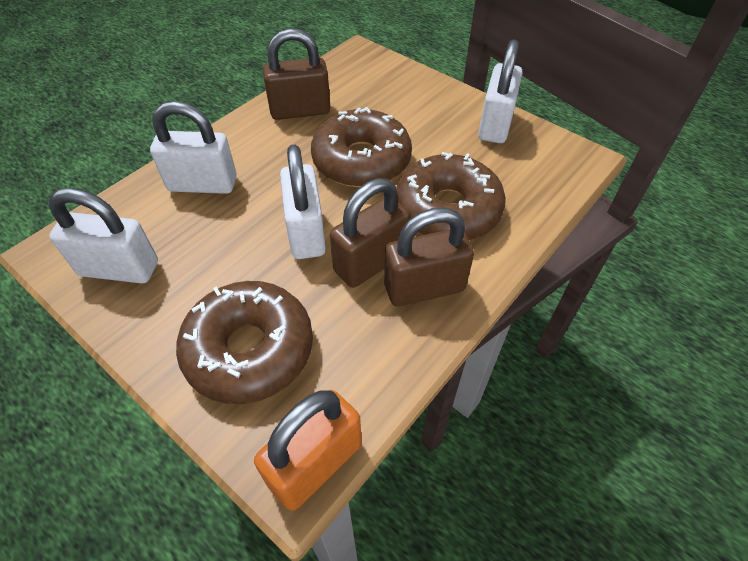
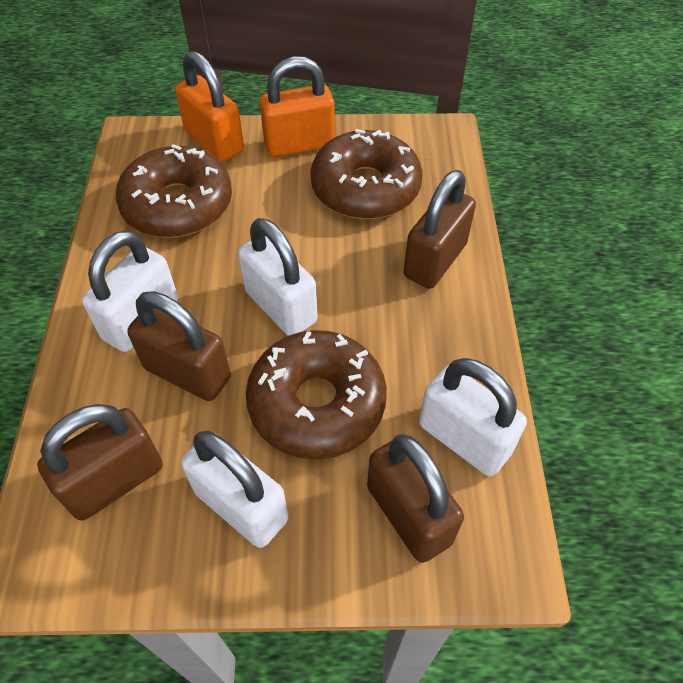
brown padlock: [263,28,331,120] [330,178,411,288] [384,207,474,307] = 3 -> [37,404,163,521] [127,291,231,401] [367,434,464,563] [404,170,476,289] = 4
orange padlock: [254,390,362,511] = 1 -> [175,51,244,162] [259,56,335,157] = 2

